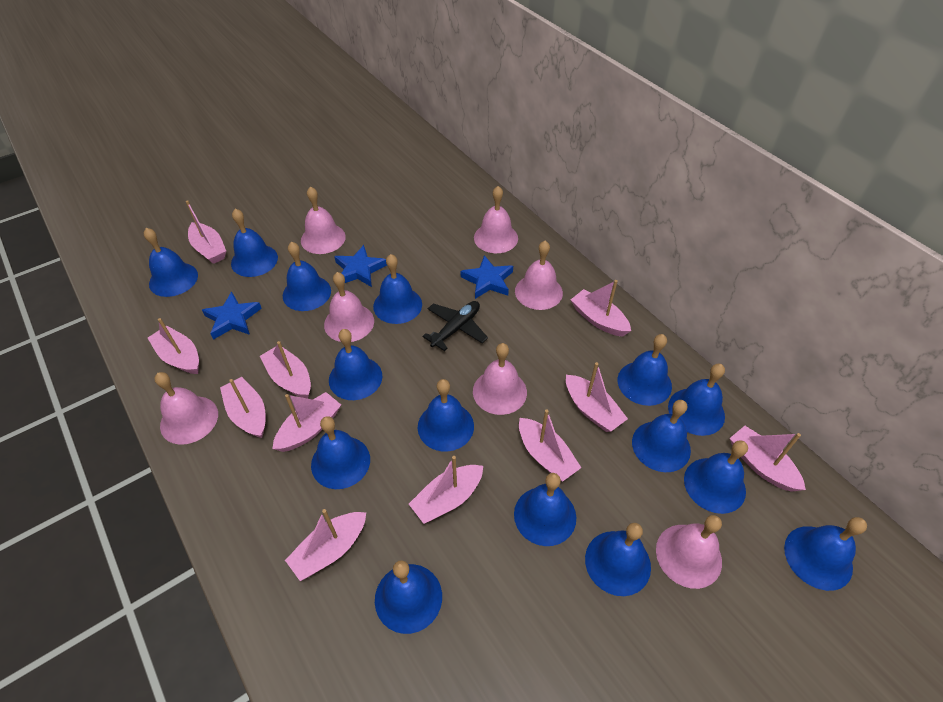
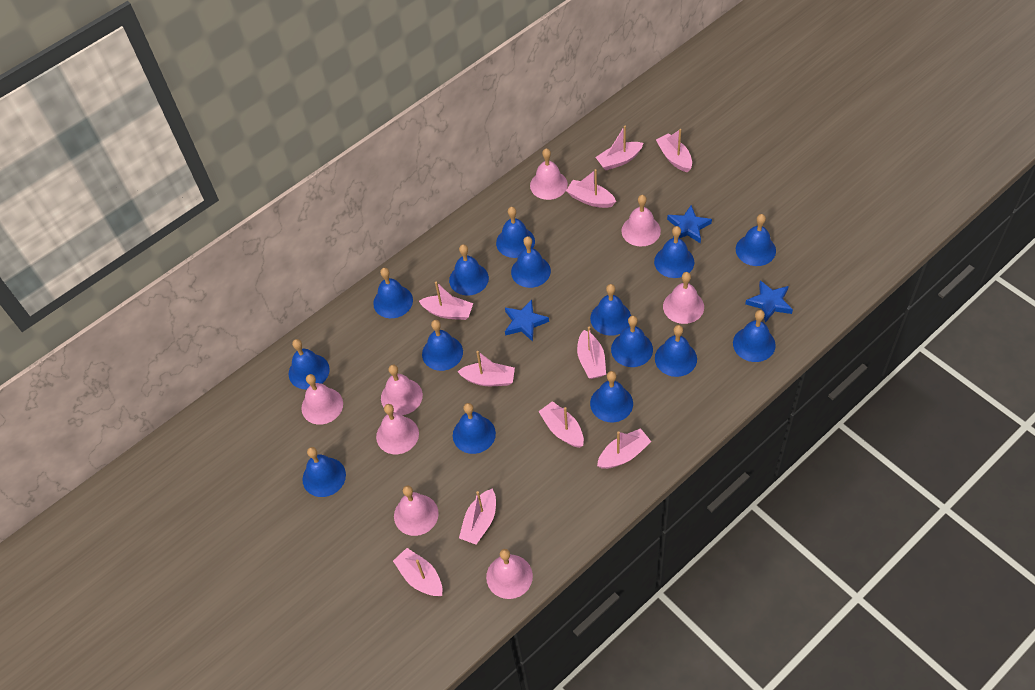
black plane: [422,301,488,351] = 1 -> none = 0
pink bell: [155,372,218,444] [301,187,346,254] [324,272,374,342] [473,343,527,415] [474,186,518,253] [515,241,563,310] [656,515,722,589] = 7 -> [301,374,343,425] [376,404,419,454] [381,365,423,415] [394,486,439,536] [486,549,533,599] [530,148,568,200] [622,195,661,246] [663,272,704,324] = 8
pink boat: [148,318,199,374] [186,200,226,264] [220,377,265,438] [260,341,311,399] [273,392,341,452] [285,509,366,581] [409,456,483,524] [519,409,582,482] [566,362,628,432] [571,280,631,336] [730,426,806,492] = 11 -> [393,548,442,596] [419,282,473,320] [457,351,515,386] [459,488,496,545] [538,401,584,448] [566,169,616,208] [577,327,606,379] [596,126,643,170] [597,428,651,469] [656,129,692,172] = 10

